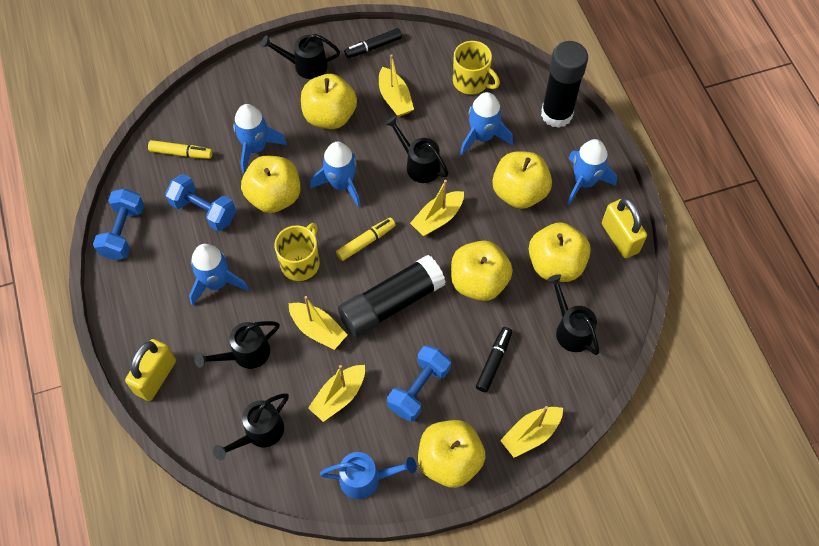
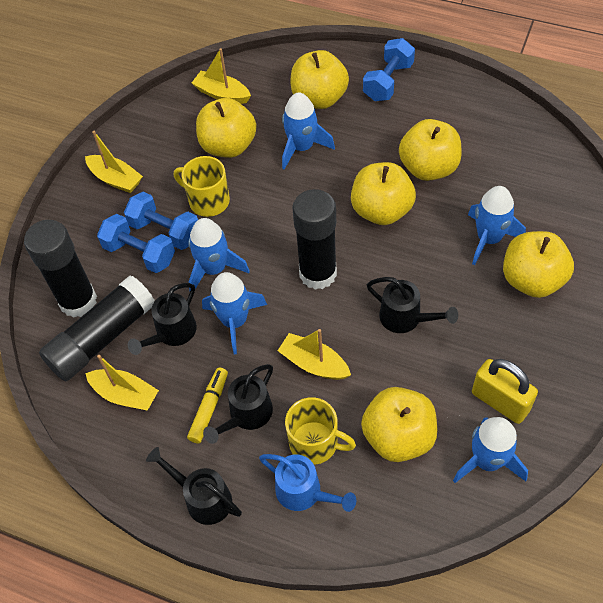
black glue stick: [338,255,446,338] [541,41,588,128] = 2 -> [24,220,97,318] [39,276,155,381] [292,189,337,290] = 3
black marker: [344,28,402,58] [476,327,512,392] = 2 -> none = 0
black watering can: [194,321,280,369] [213,393,289,460] [261,34,340,79] [385,116,448,183] [547,274,599,355] = 5 -> [128,283,197,355] [146,447,242,525] [203,364,273,444] [367,277,458,333] = 4
yellow boat: [289,296,348,350] [308,365,365,422] [379,54,414,117] [410,180,464,236] [500,406,563,458] = 5 -> [85,131,143,193] [85,355,159,411] [192,48,251,104] [278,329,351,380] = 4
yellow marker: [148,140,212,159] [336,217,395,261] = 2 -> [187,368,228,443] = 1
yellow padlock: [125,339,176,401] [602,198,647,258] = 2 -> [472,359,538,424] = 1

